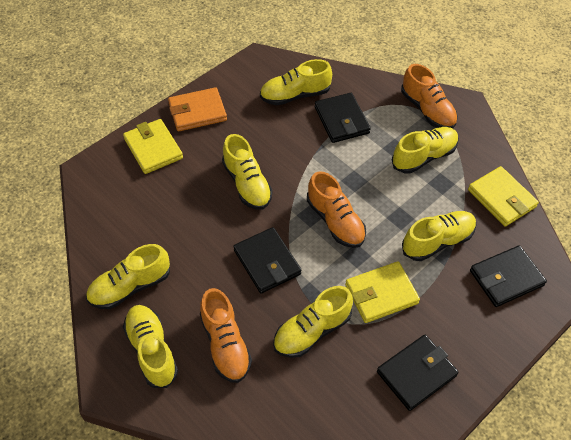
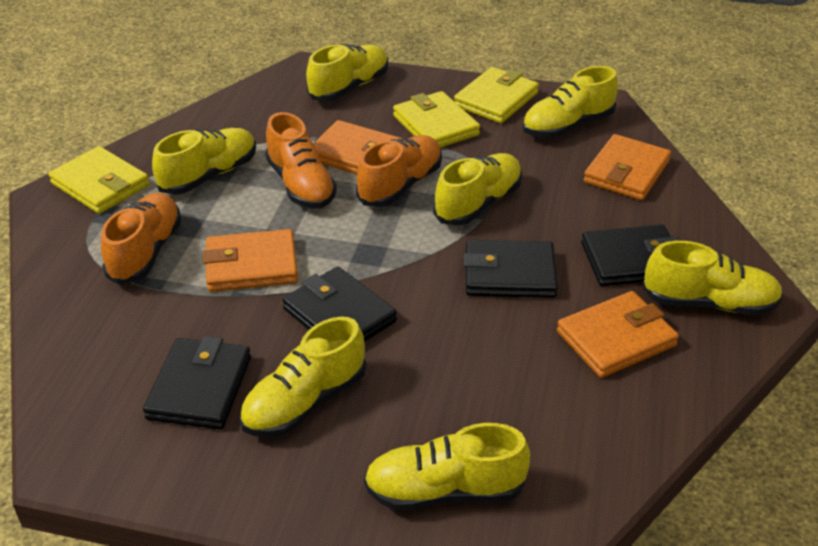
orange wallet: [168,87,227,131] = 1 -> [203,229,298,292] [313,120,402,174] [557,291,679,378] [584,134,671,200] = 4

